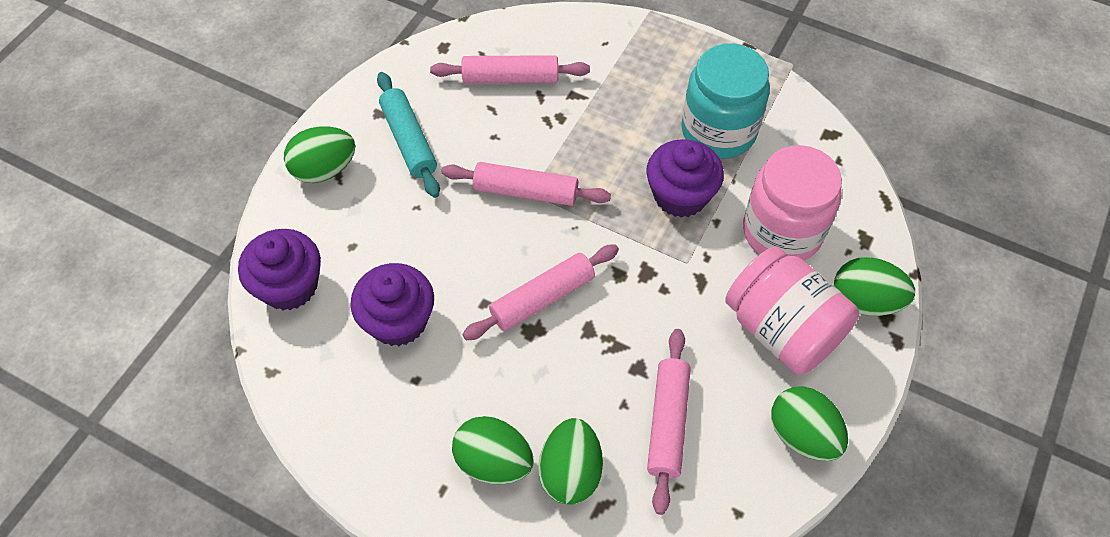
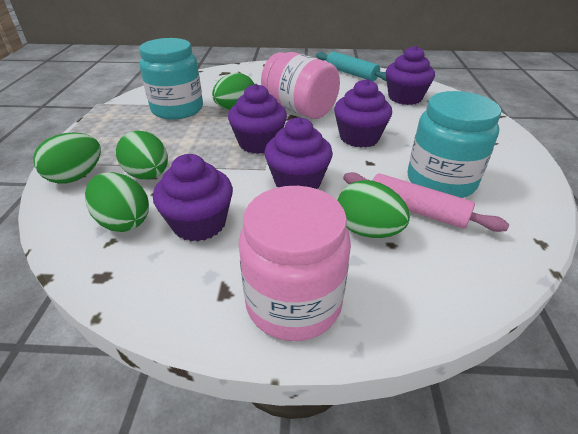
pink rolling pin: [430,55,590,83] [442,162,611,206] [462,244,619,340] [647,329,691,515] = 4 -> [343,172,509,232] = 1
purple cupcake: [238,229,321,310] [350,263,434,346] [646,139,724,218] = 3 -> [153,154,233,242] [228,84,287,154] [264,117,333,189] [334,79,392,147] [386,46,435,105] = 5
turquoise jar: [681,44,770,159] = 1 -> [139,38,203,120] [408,91,501,198] = 2

